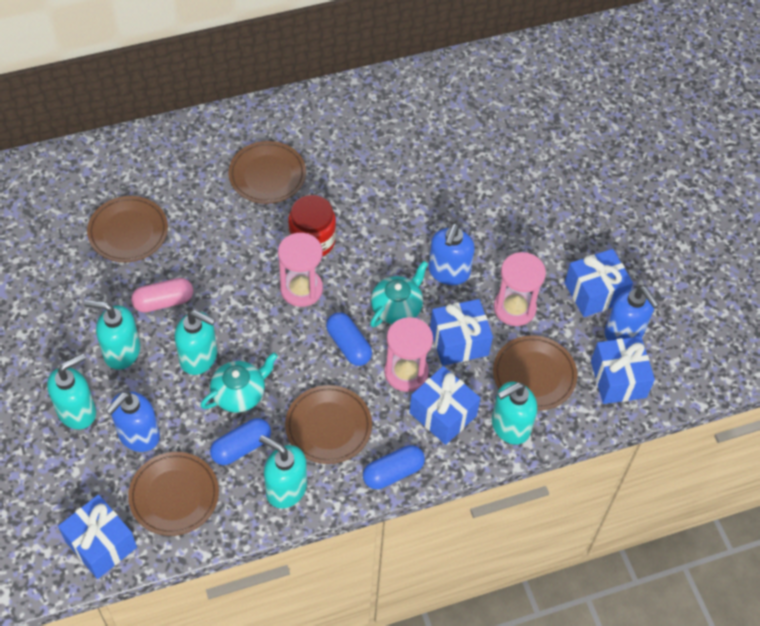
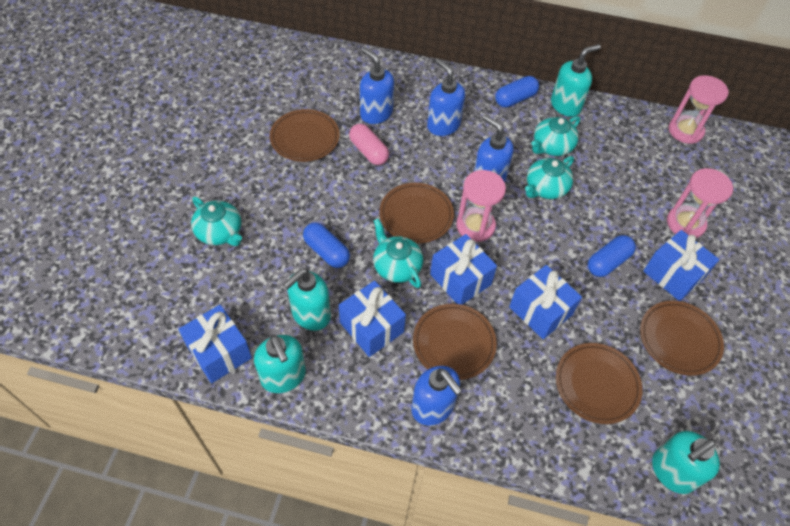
blue soap dispenser: [106,391,160,452] [428,223,475,285] [605,286,659,341] = 3 -> [360,48,394,124] [411,366,462,425] [427,59,465,136] [474,115,514,182] = 4
red jar: [288,195,336,257] = 1 -> none = 0
turquoise soap dispenser: [47,353,96,429] [84,300,140,370] [175,310,217,375] [259,435,307,508] [492,382,537,445] = 5 -> [254,335,306,393] [283,269,331,331] [551,44,601,117] [652,431,720,494] = 4
turquoise teapot: [201,352,278,413] [370,261,428,327] = 2 -> [191,197,242,246] [373,219,423,288] [525,156,574,199] [531,116,580,156] = 4

